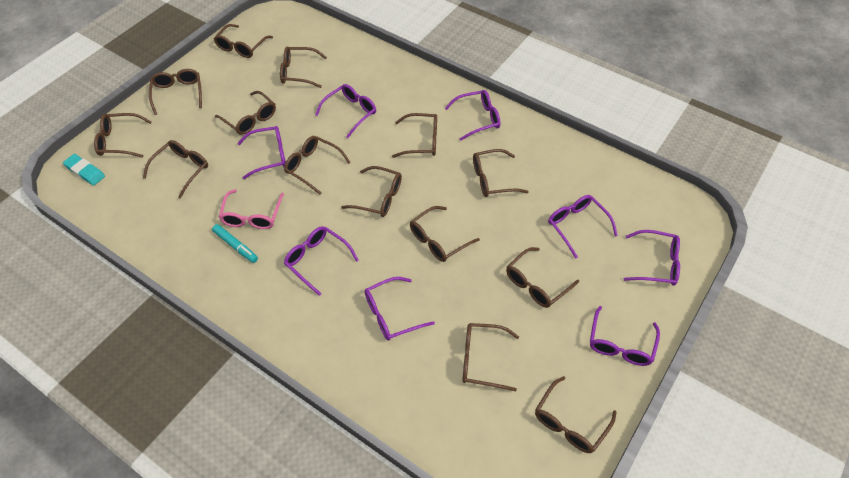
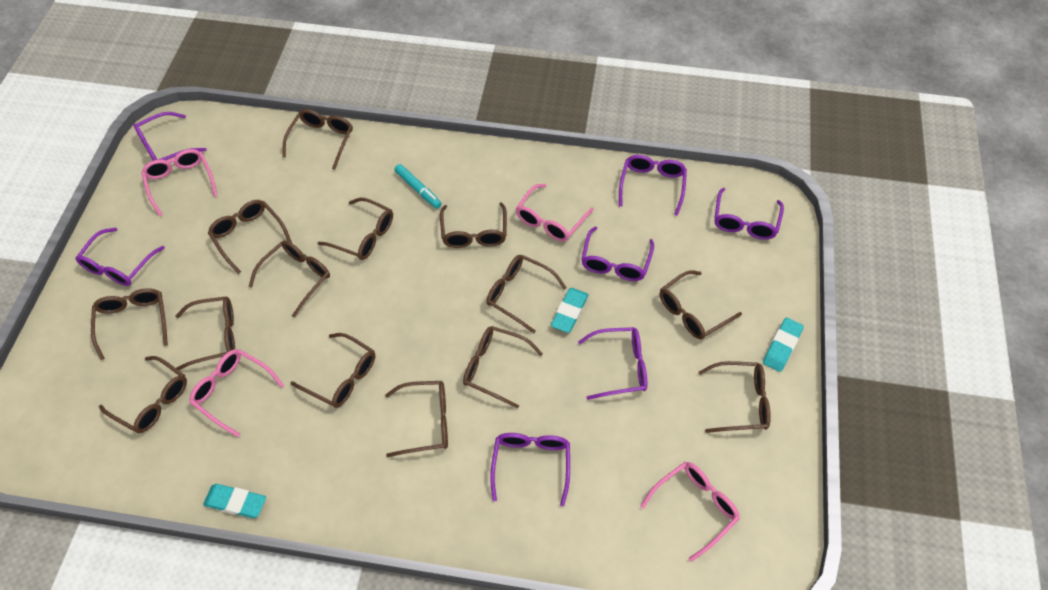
pink glasses: [219,189,284,229] = 1 -> [141,149,218,216] [189,349,284,437] [516,184,594,242] [640,462,740,562] = 4
purple glasses: [237,126,286,179] [284,226,359,296] [315,84,376,138] [365,277,435,341] [445,90,501,141] [548,195,618,259] [590,306,660,366] [624,230,680,286] = 8 -> [75,227,165,286] [133,112,207,161] [490,433,570,506] [578,327,647,400] [581,226,654,281] [619,155,687,216] [714,188,784,240] = 7
turquoise eraser: [63,154,105,185] = 1 -> [203,484,266,518] [551,288,589,333] [763,318,804,372] = 3

